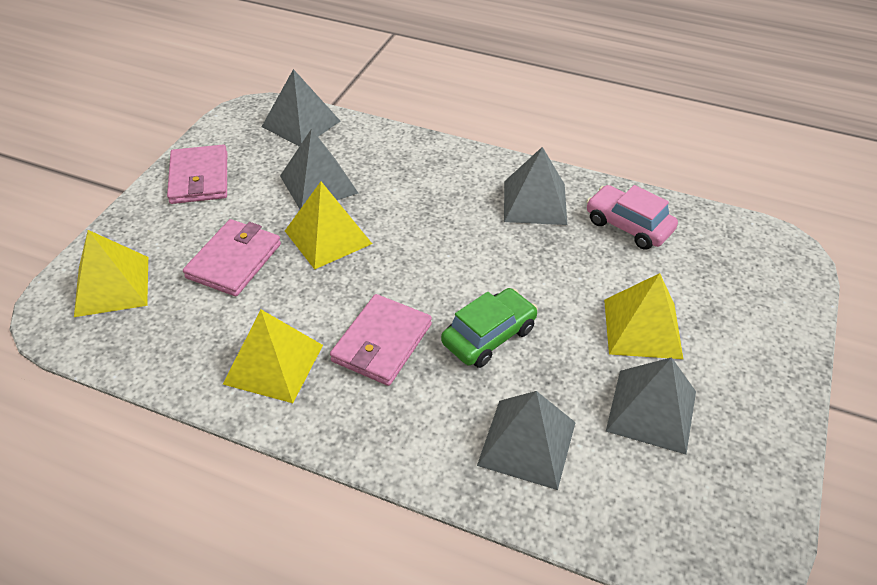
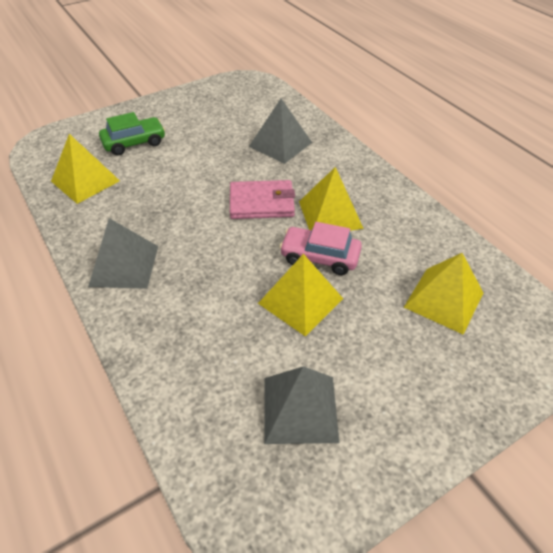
grey pyramid: [262,69,340,147] [280,128,359,209] [477,391,576,490] [504,147,567,225] [606,357,696,455] = 5 -> [88,218,158,289] [249,99,312,164] [264,366,339,444] = 3
pink wallet: [167,145,227,204] [183,219,281,296] [330,294,432,386] = 3 -> [230,180,295,219] = 1

